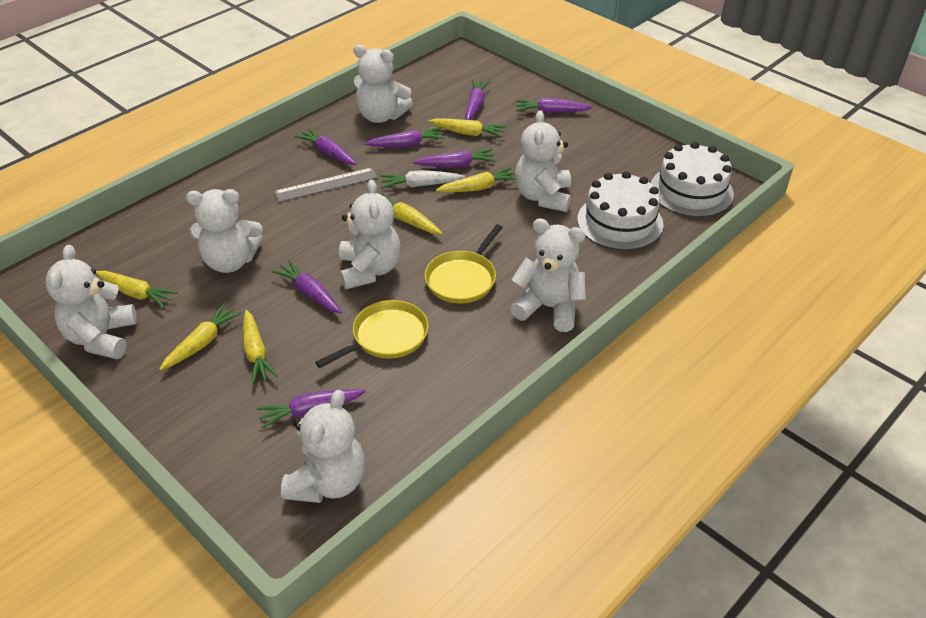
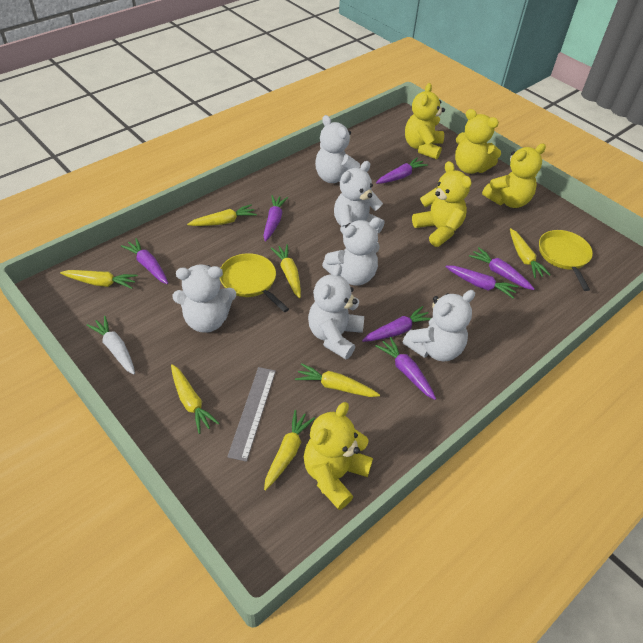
white cake: [577,171,664,250] [651,142,734,217] = 2 -> none = 0
white teddy bear: [45,245,137,359] [186,189,263,273] [281,390,365,503] [339,180,401,289] [353,45,413,123] [510,218,586,332] [515,110,571,212] = 7 -> [173,265,236,333] [308,264,364,359] [315,115,360,183] [322,217,382,286] [334,161,385,234] [403,290,475,361] = 6
yellow carrot: [96,271,178,308] [159,304,242,371] [243,310,278,384] [381,193,442,234] [428,118,507,138] [436,167,515,192] = 6 -> [60,270,138,289] [171,364,219,434] [187,204,257,226] [264,410,315,490] [271,244,301,298] [295,363,380,397] [510,228,551,278] = 7
yellow teddy bear: none = 0 -> [304,402,373,510] [405,83,445,159] [412,161,472,247] [455,109,501,174] [482,144,546,208] = 5

